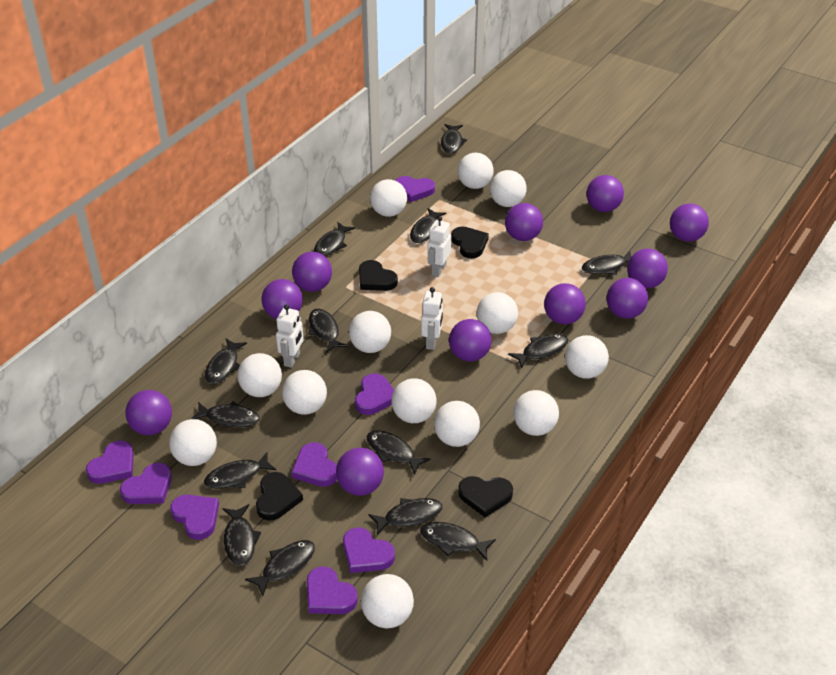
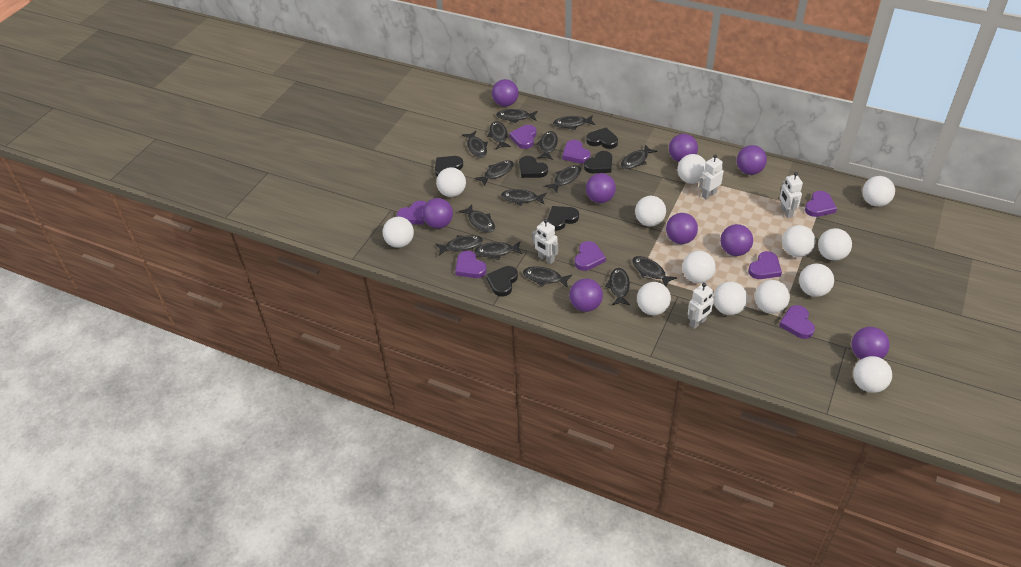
black fish: [191,401,260,427] [204,452,276,489] [205,339,247,384] [222,504,261,566] [245,540,315,596] [308,309,348,353] [314,222,355,257] [366,430,431,475] [368,498,443,535] [410,208,446,243] [420,522,496,561] [441,124,467,154] [508,334,568,368] [582,251,631,275] = 14 -> [435,235,483,256] [459,204,495,233] [462,131,488,158] [474,160,514,186] [474,241,522,260] [487,121,511,149] [496,109,538,123] [501,189,547,206] [523,267,572,288] [536,131,558,160] [545,165,581,193] [553,115,595,130] [605,268,630,305] [621,144,657,169] [632,256,677,286] = 15
black heart: [256,472,303,521] [359,260,398,291] [451,226,489,258] [458,476,513,517] = 4 -> [435,156,463,177] [486,266,518,297] [519,156,548,178] [547,206,579,230] [584,151,612,173] [586,127,618,149] = 6
purple ball: [125,390,172,435] [261,279,303,319] [292,252,332,292] [336,448,384,496] [449,319,491,361] [505,203,543,241] [544,283,586,325] [587,175,624,212] [607,278,648,319] [627,248,668,288] [670,203,709,242] = 11 -> [422,198,453,229] [492,79,518,107] [569,279,603,312] [586,173,616,203] [666,213,698,244] [669,134,698,162] [720,224,753,256] [737,145,767,175] [852,327,890,359] = 9
white robot: [276,304,304,368] [421,287,443,350] [427,216,451,277] = 3 -> [532,219,558,264] [688,283,715,329] [699,154,723,199] [780,172,803,218] = 4

